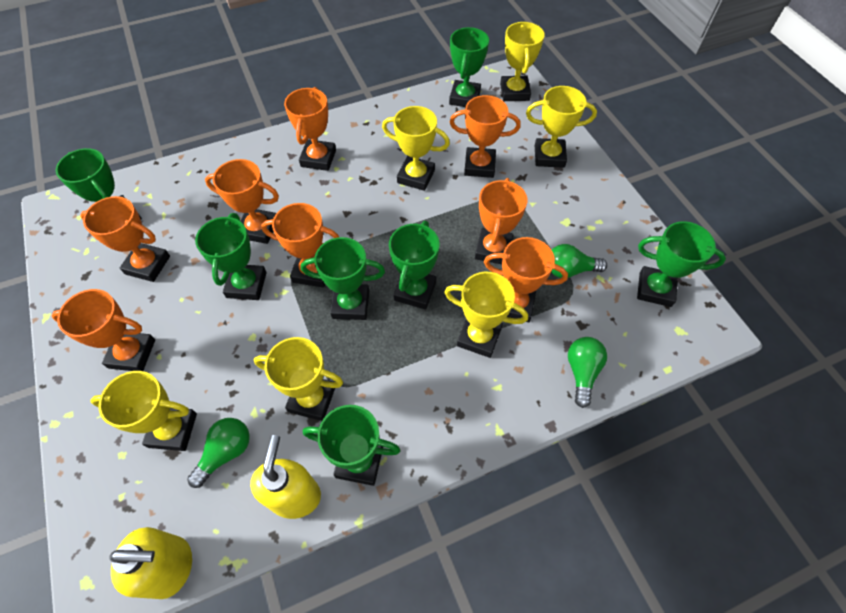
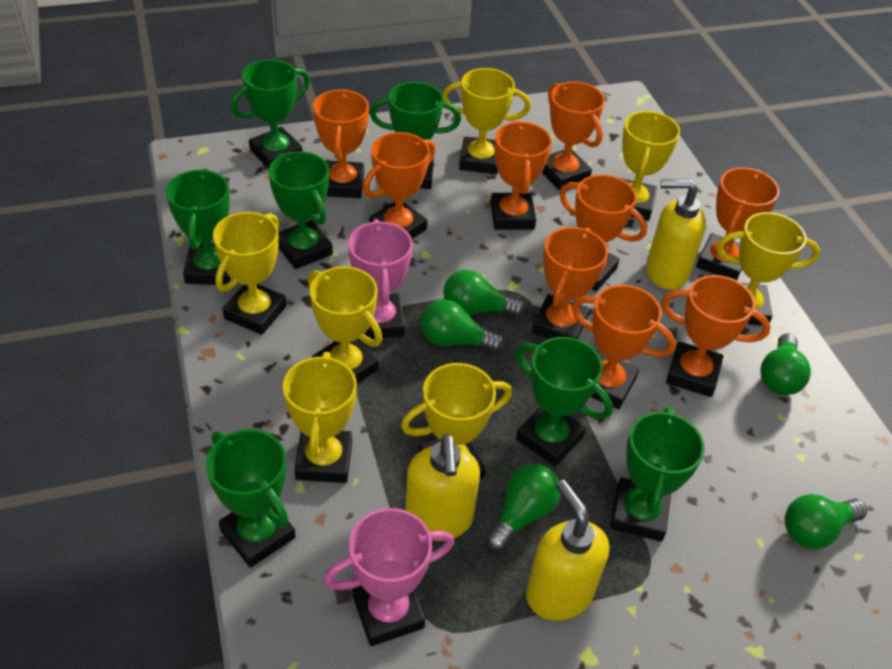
green light bulb: [187,418,250,488] [551,244,607,278] [568,337,607,408] = 3 -> [421,299,504,352] [443,270,525,317] [486,464,561,551] [761,333,811,395] [785,494,867,549] = 5
orange trophy: [52,289,155,371] [80,196,170,282] [205,159,279,244] [261,203,339,287] [284,87,336,171] [450,95,521,178] [475,178,528,264] [484,237,568,322] = 8 -> [313,89,369,198] [363,132,435,239] [491,121,552,230] [532,227,608,339] [542,82,605,190] [559,174,647,291] [572,285,676,409] [661,275,771,397] [696,167,780,281] = 9
pink trophy: none = 0 -> [324,508,454,646] [348,219,413,339] = 2
yellow soap dispenser: [109,527,192,599] [250,435,321,519] = 2 -> [405,434,480,541] [526,480,609,621] [646,179,706,290] = 3
yellow trophy: [90,371,197,451] [253,337,343,421] [382,106,450,191] [444,272,528,358] [500,22,545,101] [526,86,597,168] = 6 -> [213,212,287,335] [283,352,357,483] [308,266,382,384] [401,363,512,479] [443,68,531,174] [621,111,680,221] [716,212,820,326] = 7

